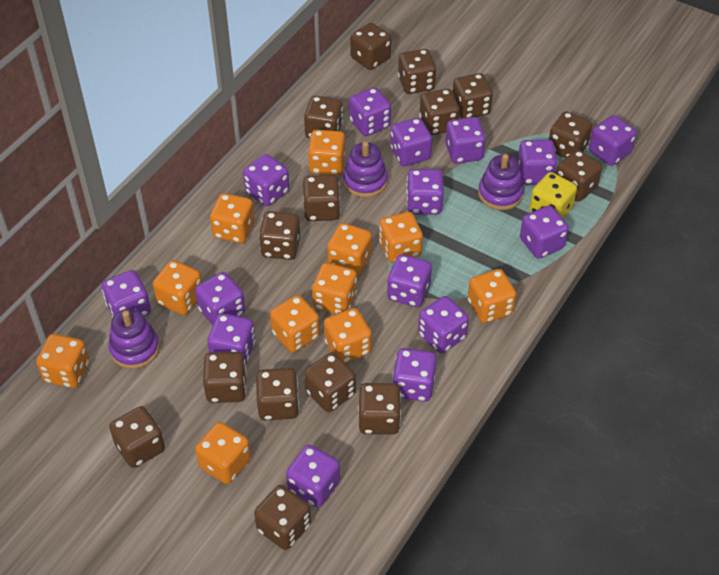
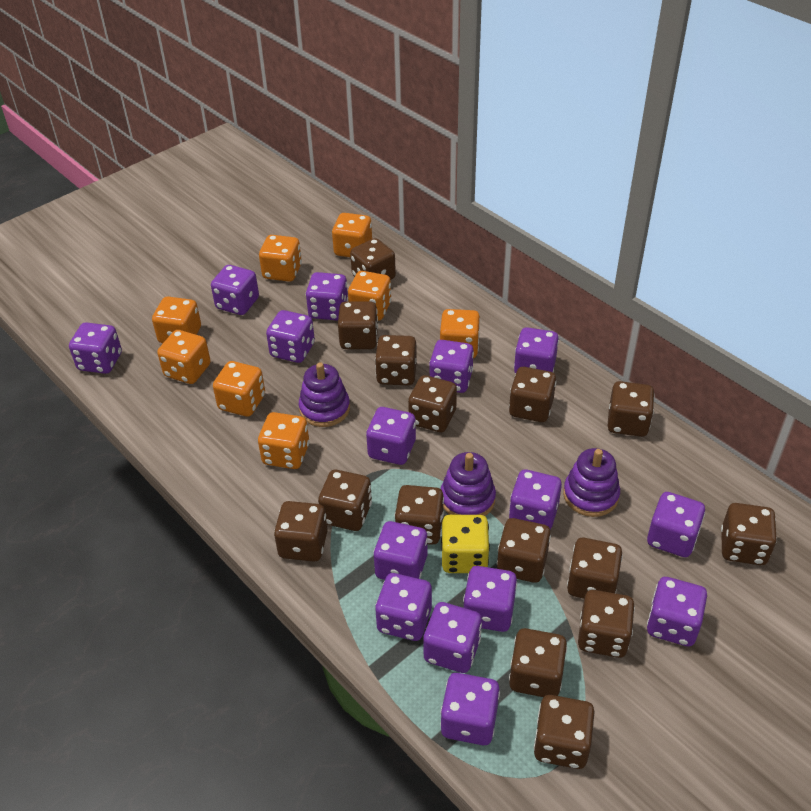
orange dice: [36,334,90,388] [153,260,202,315] [195,422,251,484] [210,193,254,243] [270,295,320,352] [308,130,345,175] [312,263,357,314] [324,308,372,363] [327,223,372,275] [379,212,423,263] [468,269,516,323] = 11 -> [152,296,201,343] [157,330,211,384] [213,361,265,417] [258,412,309,469] [259,235,302,282] [332,213,372,257] [348,271,391,321] [440,309,480,358] = 8

